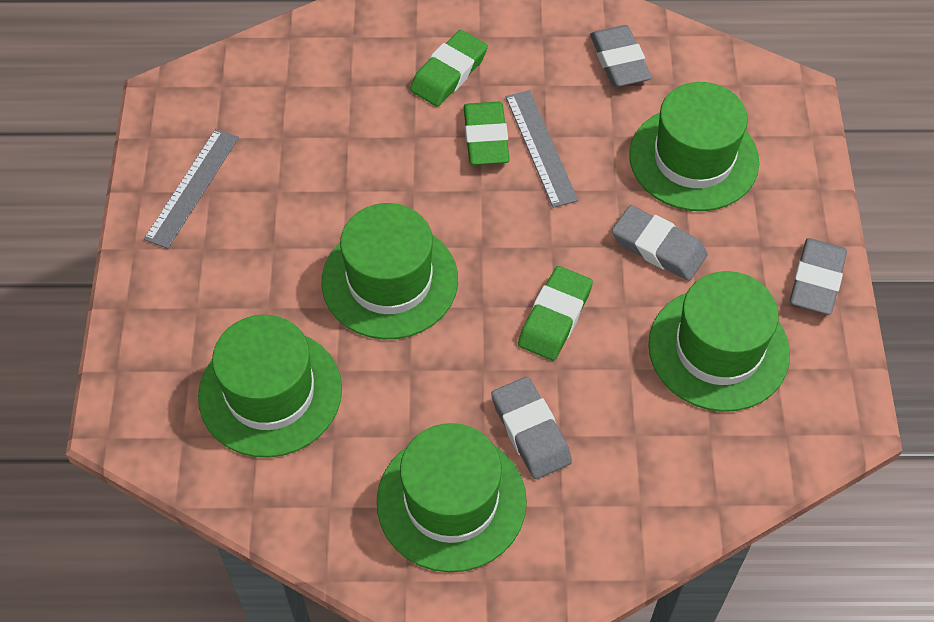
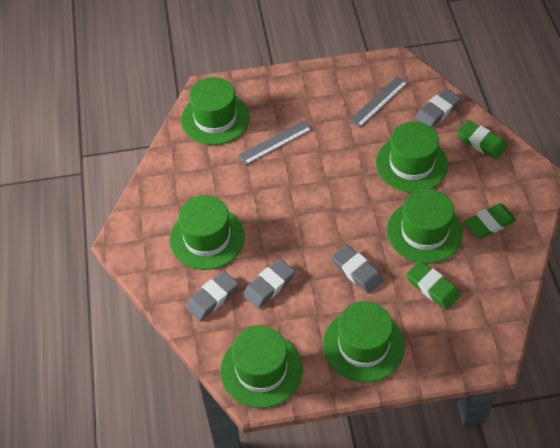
green hat: [198,315,342,458] [321,203,458,339] [377,423,527,572] [629,82,759,211] [648,271,790,412] = 5 -> [170,195,245,270] [181,77,250,145] [220,326,303,408] [323,301,405,383] [376,122,448,193] [387,189,463,264] = 6

